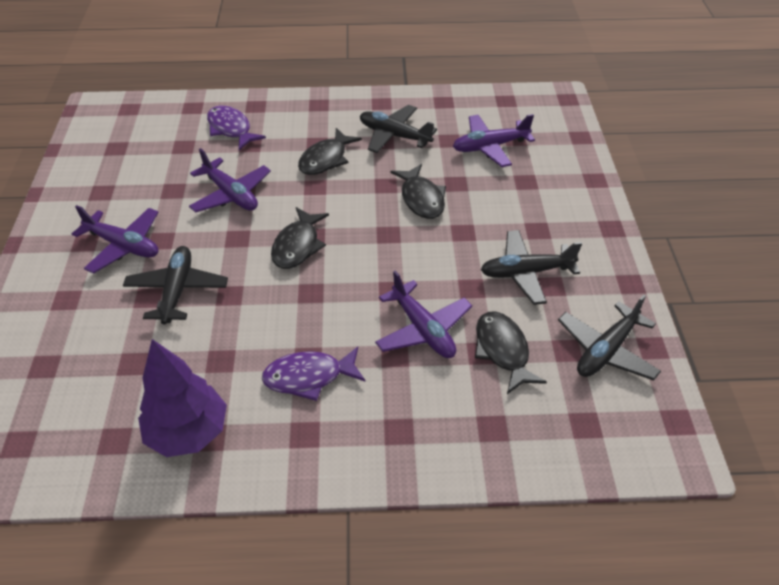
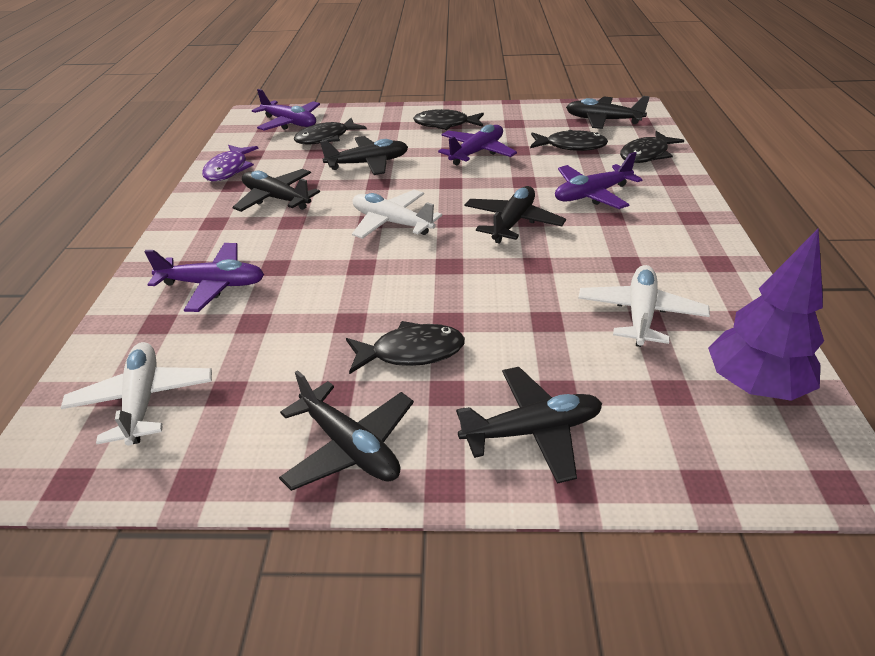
black fish: [271,207,329,269] [298,128,362,175] [390,164,446,219] [475,311,547,394] = 4 -> [294,118,367,145] [346,321,465,374] [413,109,484,130] [530,130,608,151] [620,131,684,163] = 5
black plane: [123,246,228,325] [360,105,437,153] [481,230,582,305] [558,295,661,381] = 4 -> [233,169,320,212] [279,370,414,491] [320,136,408,175] [456,367,602,484] [465,186,566,244] [566,96,650,129] = 6
purple fish: [207,106,266,150] [262,347,365,401] = 2 -> [202,145,259,181] = 1
white plane: none = 0 -> [61,342,212,446] [352,190,442,239] [578,265,710,347] = 3

